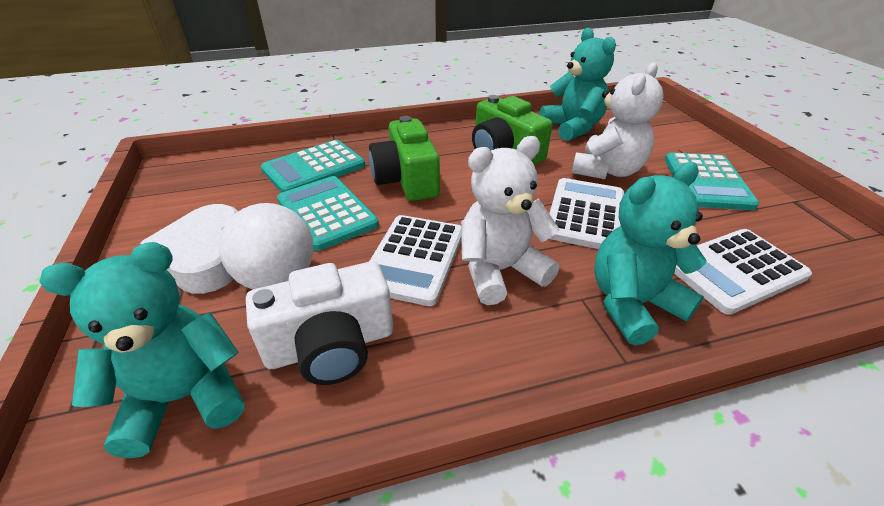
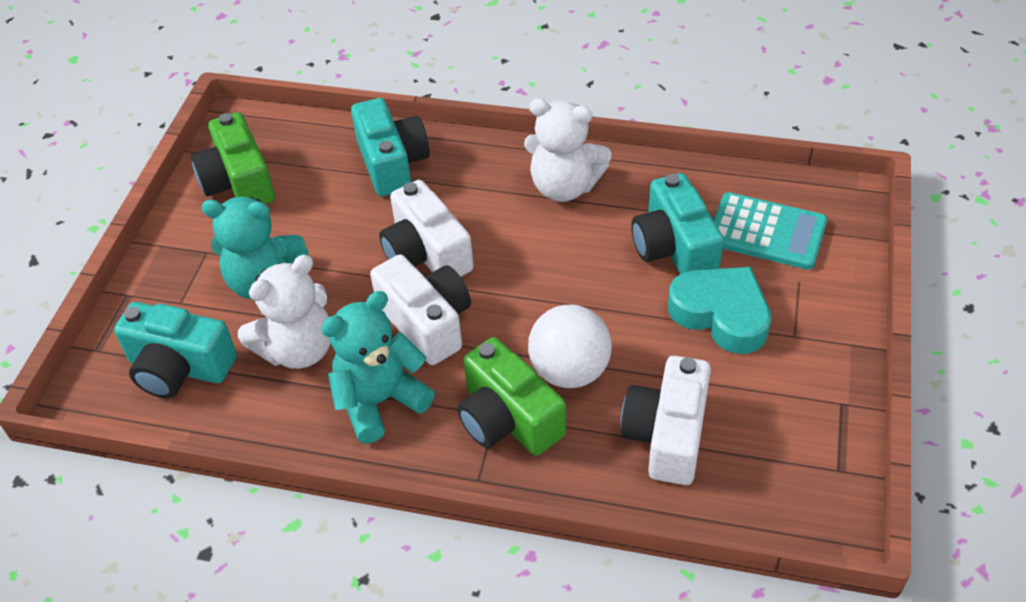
turquoise calculator: [261,140,365,193] [277,176,379,251] [665,152,759,210] = 3 -> [714,192,827,270] = 1
turquoise camera: none = 0 -> [114,302,237,398] [351,98,430,196] [631,173,724,274] = 3
turquoise heart: none = 0 -> [668,267,771,354] = 1
turquoise teddy bear: [39,242,245,458] [540,28,616,141] [594,162,707,346] = 3 -> [201,197,309,299] [321,291,435,444] = 2
white calculator: [369,215,462,306] [549,178,624,249] [674,229,812,315] = 3 -> none = 0
white camera: [246,261,393,385] = 1 -> [370,254,471,365] [379,180,474,277] [621,356,711,485] = 3
white heart: [140,204,238,294] = 1 -> none = 0

